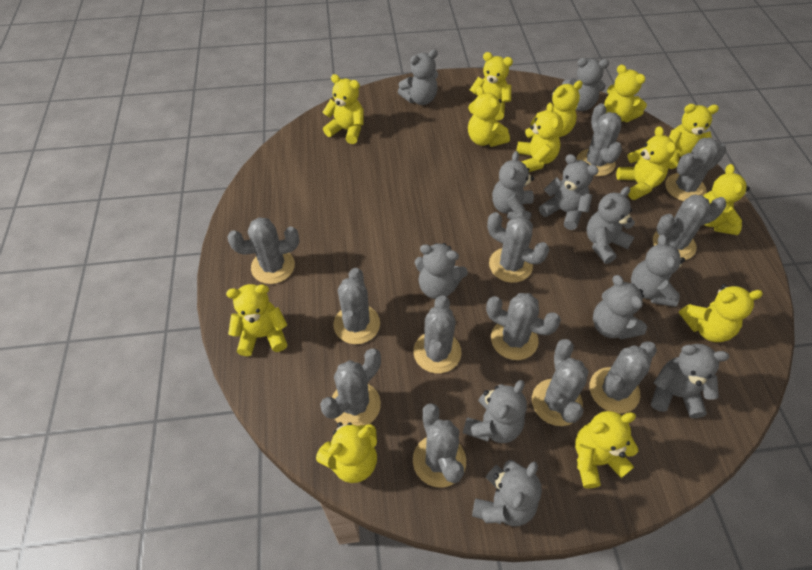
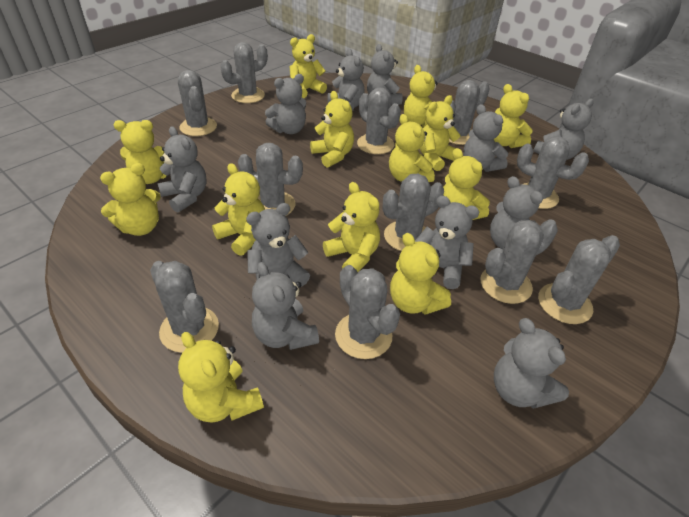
grey cactus: [227,217,299,284] [320,348,381,426] [334,268,380,344] [413,295,462,373] [413,403,466,488] [486,293,561,360] [487,212,549,283] [532,339,589,426] [577,103,622,176] [589,341,657,414] [653,195,726,260] [665,137,726,201] = 12 -> [150,261,219,353] [178,70,217,136] [220,42,267,103] [238,143,303,216] [335,265,400,359] [357,87,401,154] [383,174,444,251] [449,80,490,145] [480,219,558,304] [517,136,589,209] [538,235,620,324] = 11

